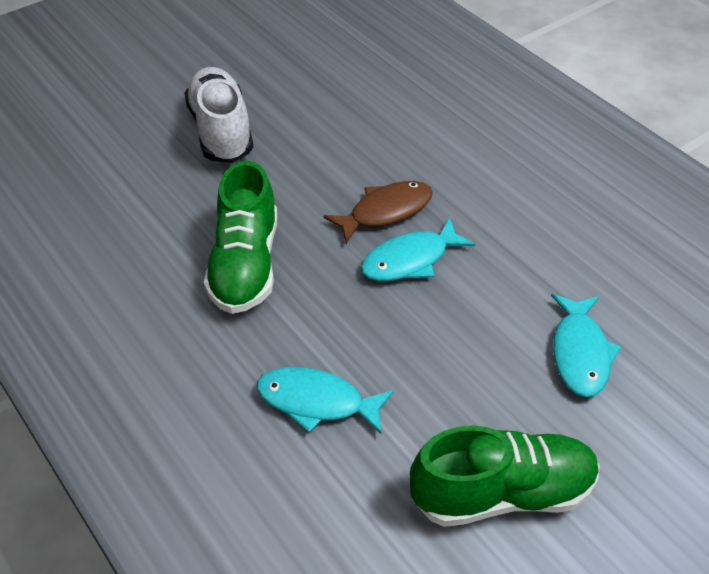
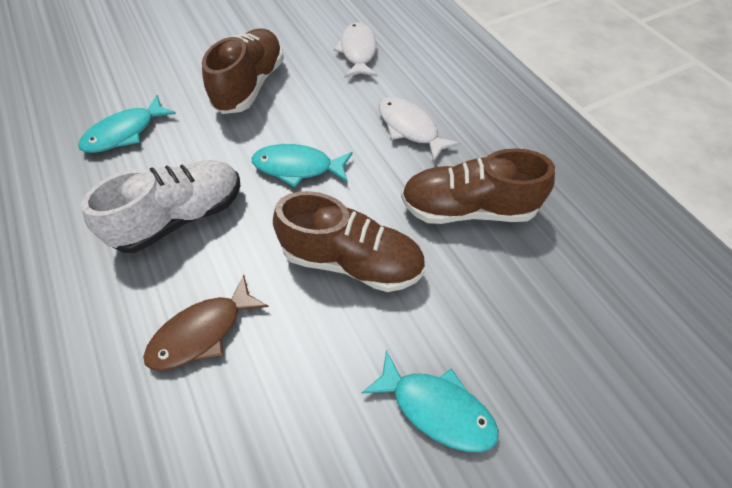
brown shoe: none = 0 -> [202,29,284,114] [273,191,425,292] [401,148,555,224] = 3
green shoe: [204,161,277,314] [410,426,600,527] = 2 -> none = 0
white fish: none = 0 -> [333,22,377,78] [379,97,460,162] = 2

